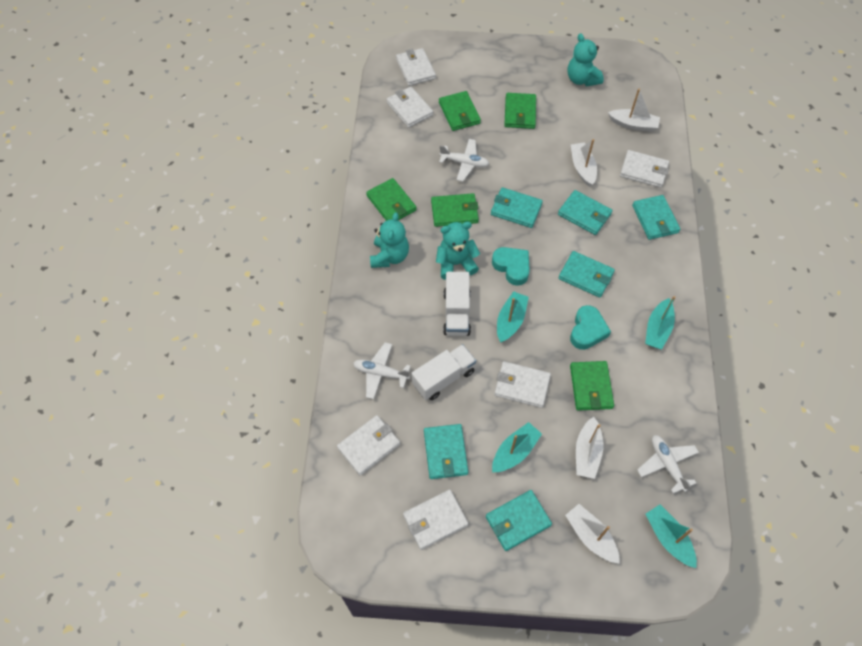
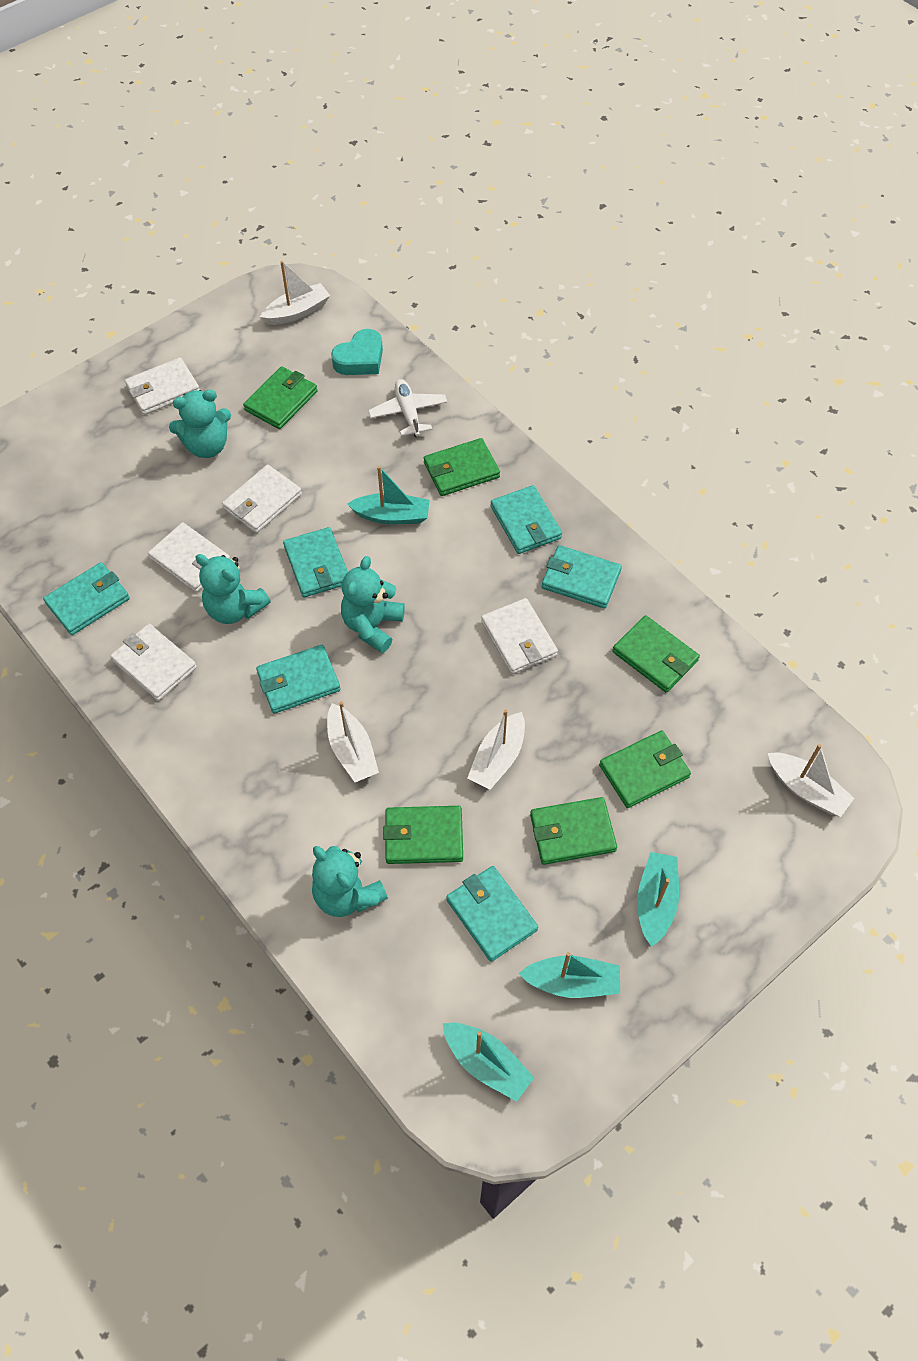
green wallet: [366,178,416,221] [431,193,479,227] [439,91,481,131] [504,93,536,129] [570,361,614,411] = 5 -> [243,366,317,429] [383,806,463,864] [424,438,500,496] [530,797,617,865] [599,730,691,808] [612,615,700,693] = 6
turquoise heart: [492,247,530,286] [570,305,611,350] = 2 -> [331,329,383,375] = 1
turquoise teddy bear: [370,212,409,268] [436,222,480,280] [567,33,604,86] = 3 -> [169,389,231,458] [195,554,271,624] [312,846,388,917] [341,556,405,653] = 4
white plane: [353,342,411,399] [439,139,489,182] [637,435,699,494] = 3 -> [368,379,447,437] = 1
white truck: [411,344,476,400] [443,272,471,336] = 2 -> none = 0
white wallet: [337,415,400,476] [386,87,433,128] [396,48,436,86] [403,490,468,550] [494,361,551,408] [620,150,669,188] = 6 -> [110,624,197,701] [125,358,200,415] [148,522,230,593] [222,465,302,533] [481,598,558,674] = 5

